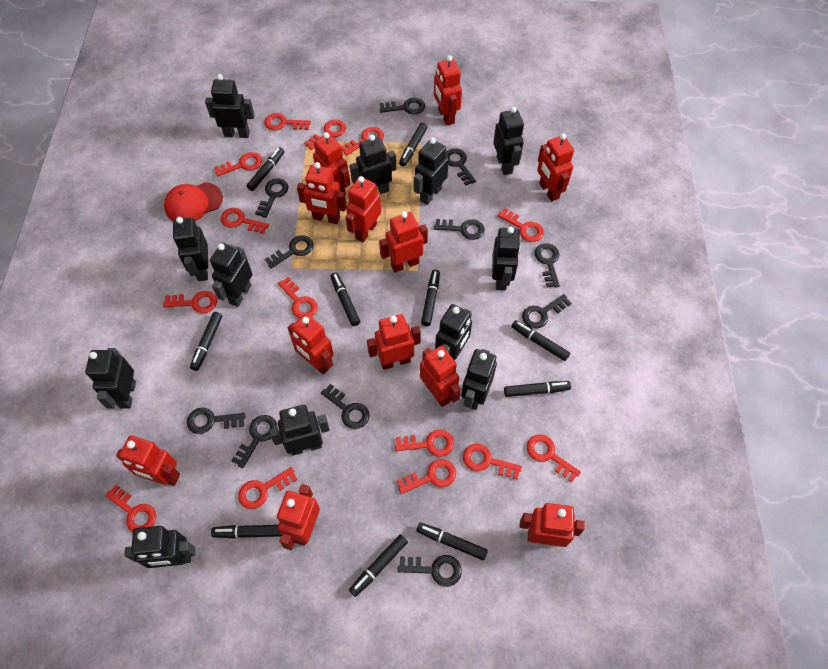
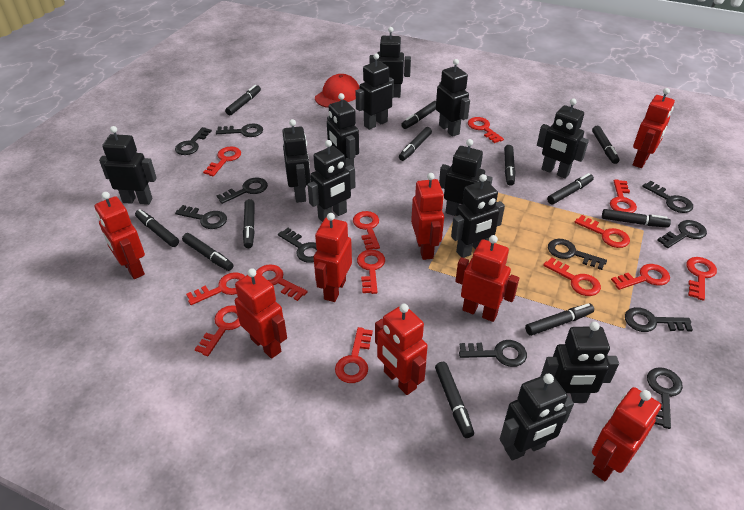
black marker: [190,312,222,371] [211,525,282,538] [246,147,285,191] [330,272,360,326] [349,534,408,597] [399,123,427,167] [416,523,488,560] [421,270,440,326] [504,381,571,397] [511,320,570,361] = 10 -> [135,209,179,247] [182,233,233,271] [225,85,261,115] [243,199,255,248] [399,127,432,161] [401,101,436,129] [435,362,474,438] [504,145,515,186] [525,303,594,336] [547,173,594,204] [592,126,620,164] [602,209,671,228] = 12
red key: [105,485,156,532] [163,291,217,313] [214,152,262,177] [220,208,269,234] [238,467,298,509] [264,113,311,130] [278,277,318,318] [304,119,346,150] [342,127,384,156] [395,429,454,457] [397,459,456,494] [463,444,522,480] [498,208,544,242] [527,434,581,482] = 14 -> [186,272,245,305] [195,305,241,356] [203,146,241,176] [257,264,307,301] [335,327,373,383] [353,211,380,250] [357,249,385,294] [468,117,504,143] [543,257,601,296] [575,215,630,248] [610,180,637,213] [611,264,670,290] [686,257,717,301] = 13
red robot: [116,436,180,486] [277,484,320,550] [288,313,334,374] [297,162,347,224] [313,132,350,195] [346,176,381,242] [367,314,421,370] [379,211,428,273] [420,346,461,407] [434,55,462,126] [519,503,585,547] [537,133,574,201] = 12 -> [95,192,145,279] [235,268,287,359] [314,213,352,302] [375,304,428,395] [411,173,444,260] [455,235,519,322] [592,387,661,481] [633,88,675,168] = 8

